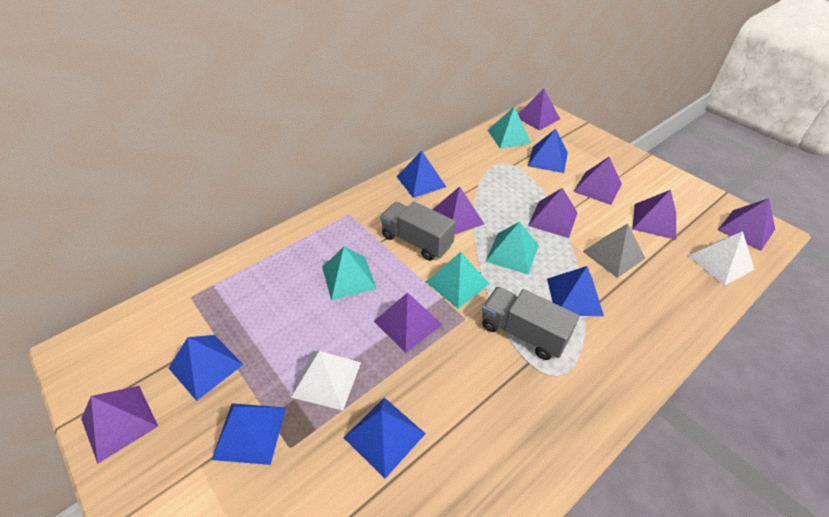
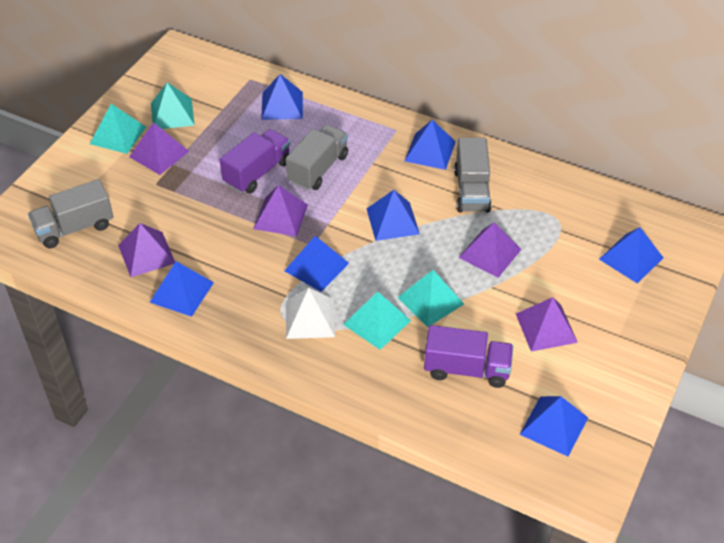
blue pyramid: [169,335,244,401] [212,403,286,465] [344,397,426,478] [397,151,446,198] [528,129,568,173] [547,266,604,316] = 6 -> [150,261,214,317] [261,74,303,120] [284,236,349,292] [367,190,420,241] [405,120,456,170] [519,396,588,457] [599,227,663,284] = 7
grey pyramid: [582,224,645,278] = 1 -> none = 0
grey truck: [380,202,456,261] [482,286,579,360] = 2 -> [28,179,113,248] [286,124,348,191] [454,138,492,212] = 3
purple pyramid: [81,386,158,464] [374,292,443,353] [432,186,484,234] [518,89,560,130] [528,188,578,238] [573,157,622,205] [632,190,676,240] [718,198,775,251] = 8 -> [118,223,175,277] [129,122,189,175] [253,185,308,236] [458,222,522,278] [516,297,578,352] = 5
purple truck: none = 0 -> [220,129,290,194] [424,325,513,388] = 2
white pyramid: [291,351,361,411] [688,231,755,286] = 2 -> [286,288,335,339] = 1

